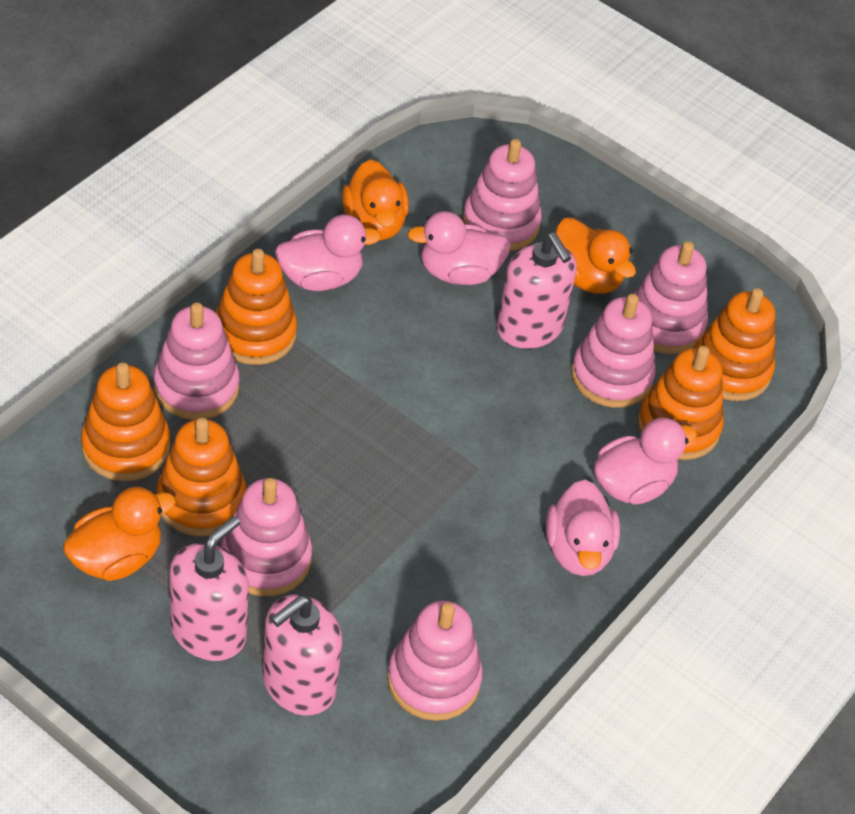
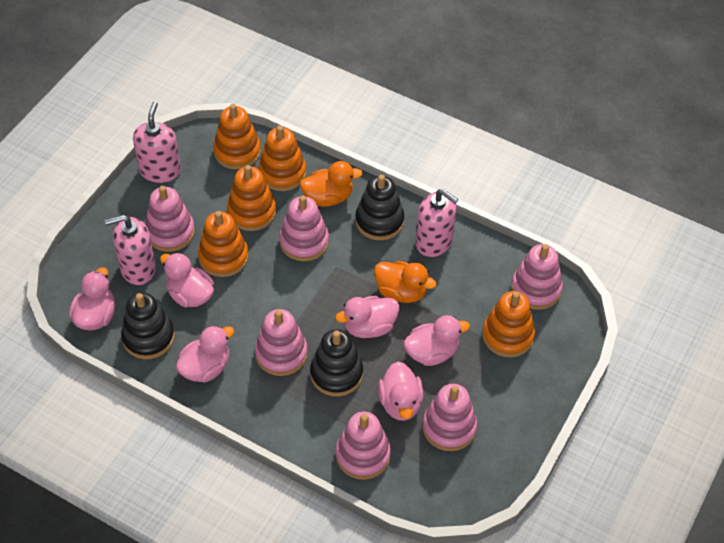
black stacking toy: none = 0 -> [121,293,175,359] [310,329,363,396] [355,175,404,240] = 3
orange duck: [63,487,176,581] [342,159,409,240] [555,218,636,294] = 3 -> [300,161,363,207] [374,261,437,303] = 2
pink duck: [275,215,381,291] [407,211,511,285] [546,480,620,576] [594,417,697,505] = 4 -> [69,267,115,330] [160,252,214,308] [176,325,234,383] [335,296,399,338] [378,362,424,421] [404,315,470,366] = 6

